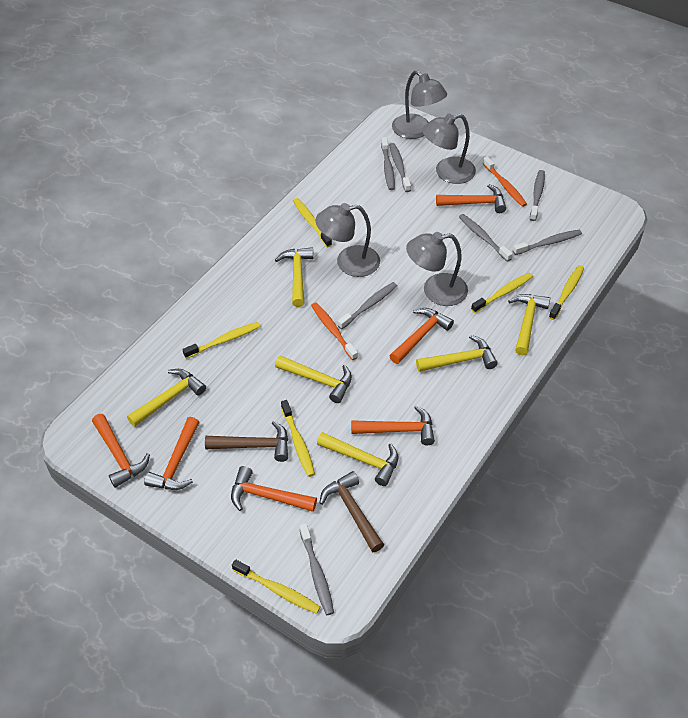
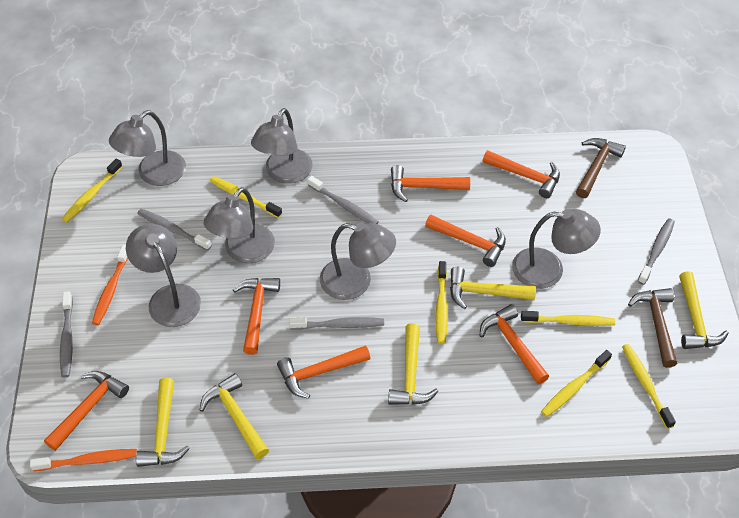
grey lamp: [315,203,380,277] [392,71,447,139] [406,232,468,306] [422,114,476,184] = 4 -> [109,110,186,186] [126,224,201,327] [204,187,275,263] [251,108,313,184] [320,222,396,300] [512,209,601,289] = 6
grey toothbrush: [300,523,334,615] [338,282,397,329] [381,137,395,190] [389,143,411,192] [459,214,513,262] [513,230,582,255] [530,170,545,221] = 7 -> [60,291,73,377] [137,209,212,251] [290,317,384,330] [308,176,379,224] [638,218,675,285] = 5
orange hammer: [92,414,150,488] [144,417,200,490] [231,466,317,512] [351,405,435,445] [390,308,454,364] [436,184,506,213] = 6 -> [44,371,129,451] [233,278,280,355] [277,345,371,399] [391,165,470,202] [425,215,506,267] [480,304,549,384] [483,150,560,198] = 7
yellow hammer: [127,369,206,427] [275,247,313,307] [275,355,352,403] [317,432,398,486] [416,335,498,372] [508,294,550,355] = 6 -> [136,378,190,467] [200,373,269,459] [388,323,438,405] [450,267,536,309] [679,271,729,349] = 5

